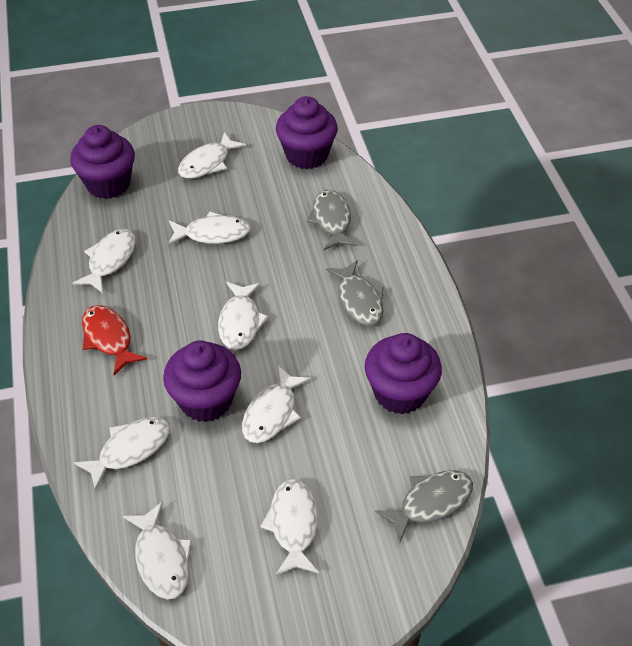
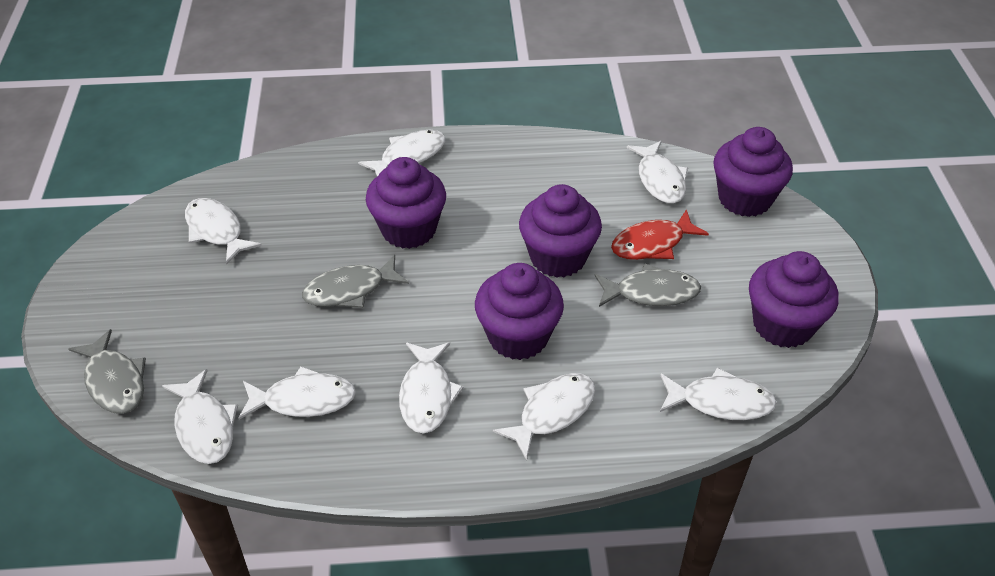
purple cupcake: [70,125,135,199] [163,341,241,422] [276,96,338,169] [365,333,442,414] = 4 -> [366,157,446,249] [475,263,564,360] [519,184,602,278] [714,127,793,217] [749,251,839,348] = 5

